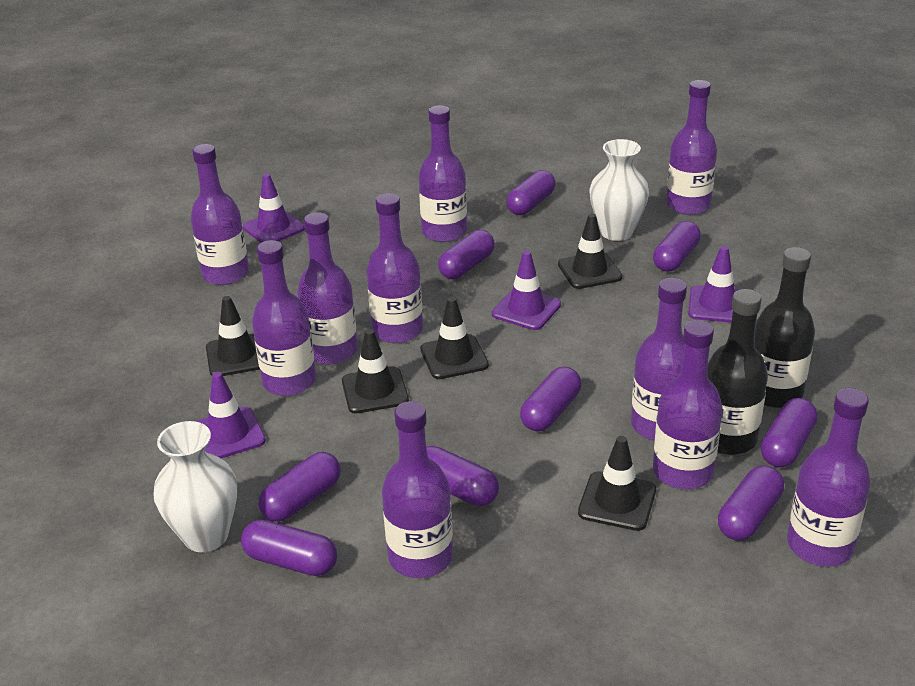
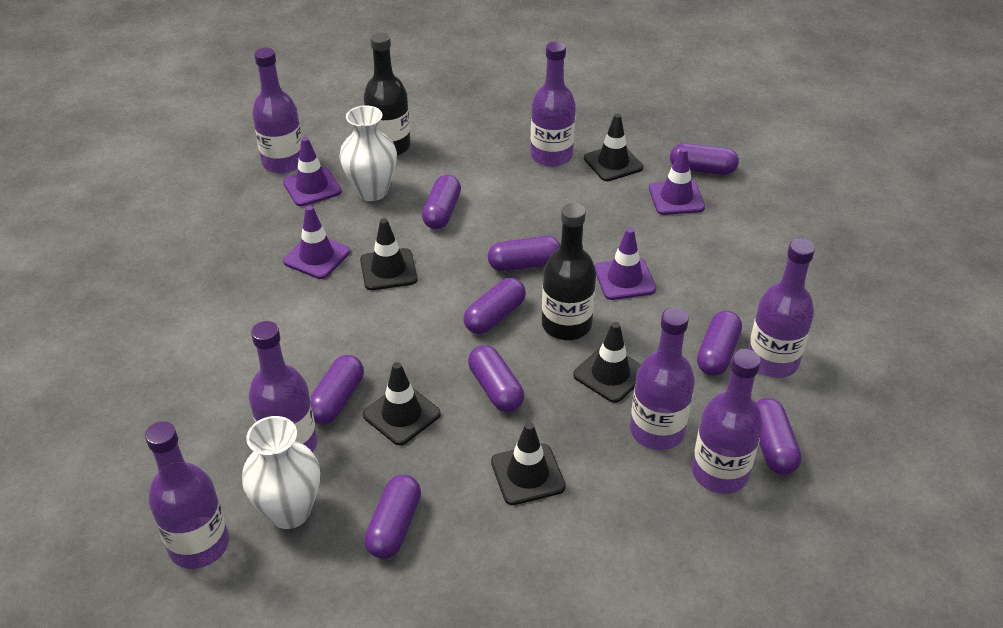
purple bottle: [191,144,249,285] [252,240,316,396] [297,212,358,365] [366,193,423,343] [382,401,453,578] [419,105,467,242] [631,278,687,441] [653,320,723,489] [666,80,717,215] [787,388,871,566] = 10 -> [145,421,229,569] [249,321,317,452] [252,48,302,174] [531,41,576,167] [630,307,695,450] [692,349,763,494] [748,239,815,378] = 7

